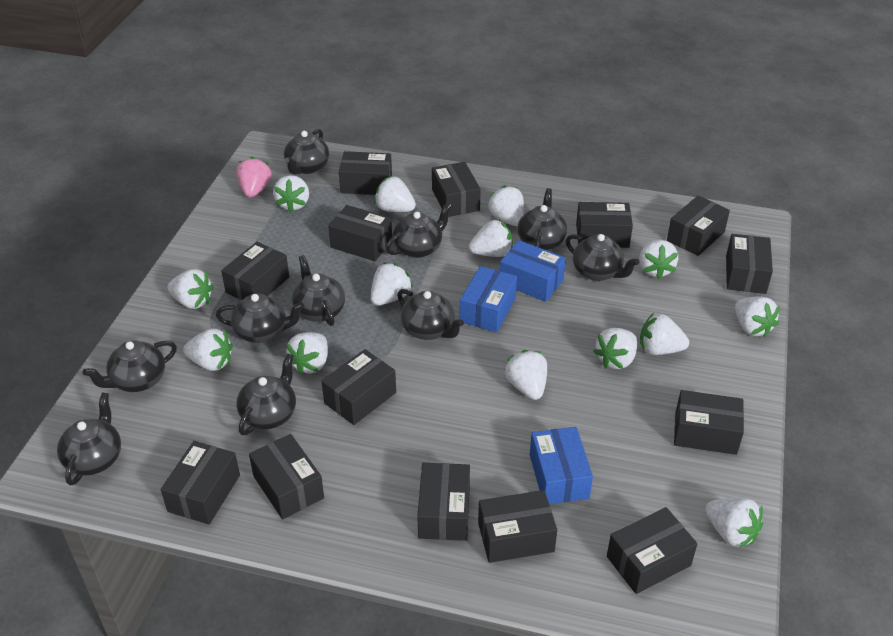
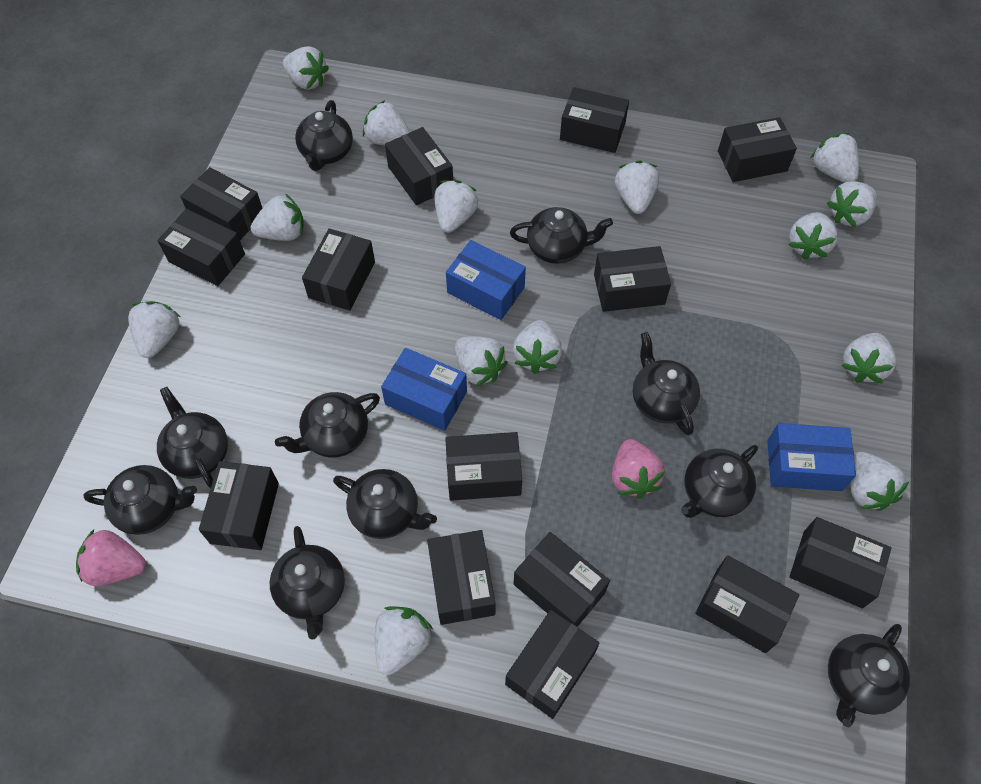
pink strawberry: [236,157,272,197] = 1 -> [76,529,146,586] [612,439,665,499] = 2

